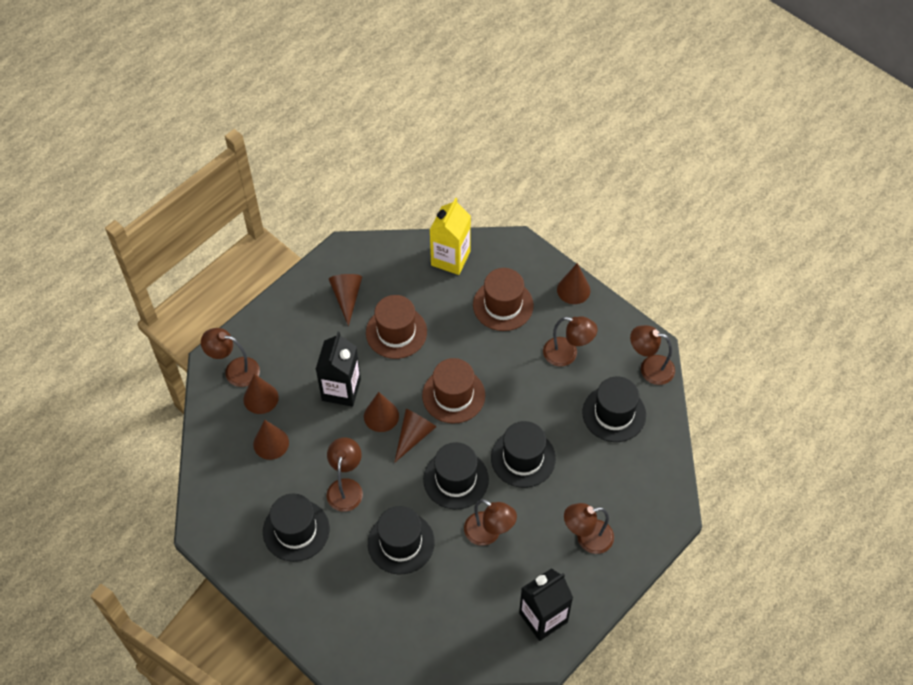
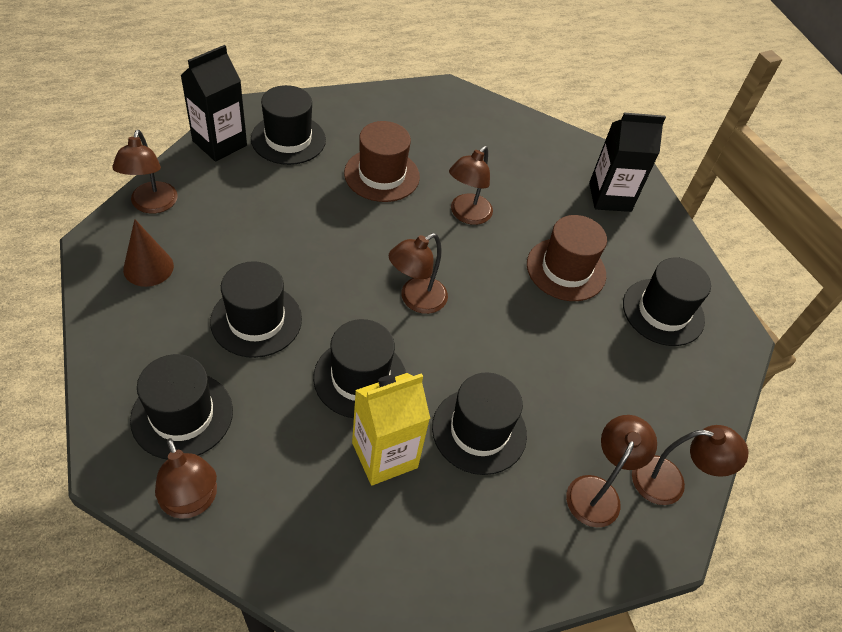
black hat: [263,494,329,562] [368,506,435,574] [423,442,489,509] [491,421,556,488] [582,377,646,442] = 5 -> [130,354,233,460] [210,261,302,358] [251,85,326,165] [313,319,406,418] [432,372,527,475] [623,257,711,346] = 6
brown cone: [243,374,279,414] [253,420,289,460] [329,274,362,326] [364,392,399,432] [394,409,436,463] [557,263,590,304] = 6 -> [123,219,174,287] = 1
brown hat: [366,295,427,359] [422,358,485,424] [473,268,534,331] = 3 -> [344,121,420,202] [527,215,607,301] = 2

